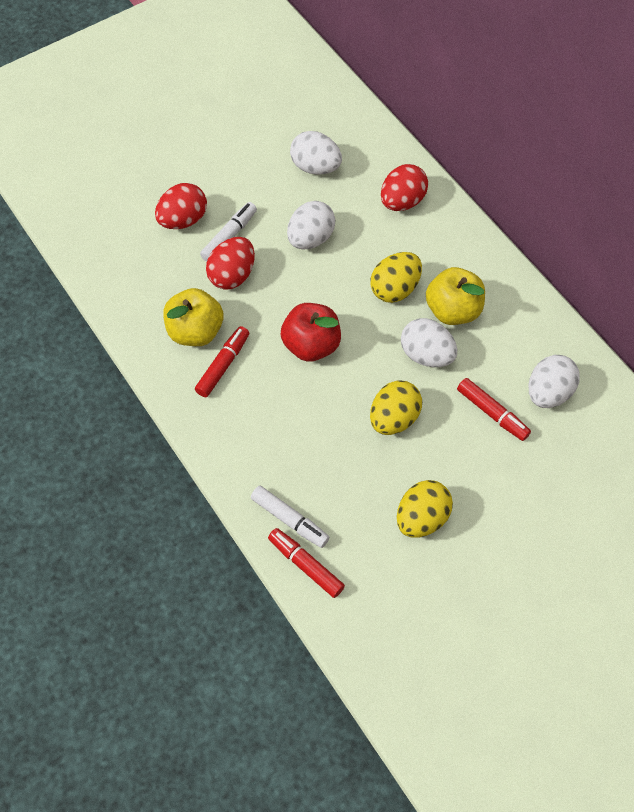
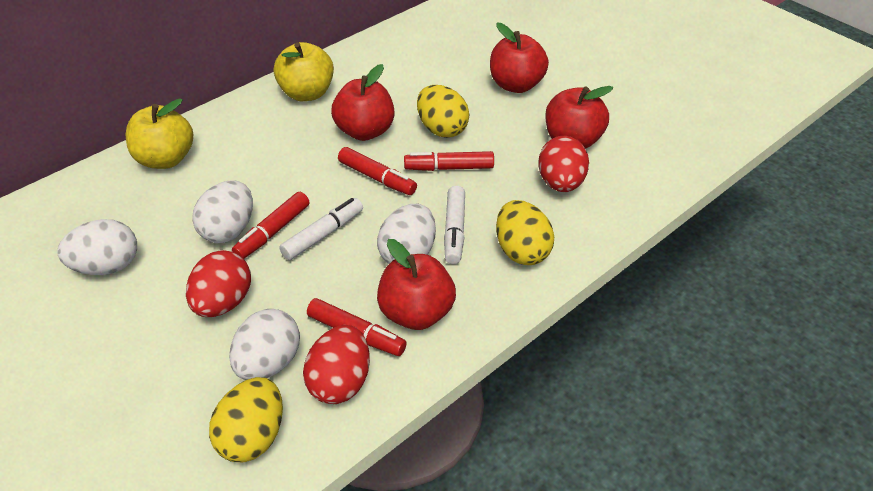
red apple: [281,303,341,362] = 1 -> [331,64,394,141] [377,239,456,330] [490,23,549,93] [545,86,613,149] = 4
red marker: [195,326,249,397] [268,528,345,598] [457,378,531,441] = 3 -> [232,192,309,259] [307,298,407,356] [338,147,417,195] [404,151,494,171] = 4

